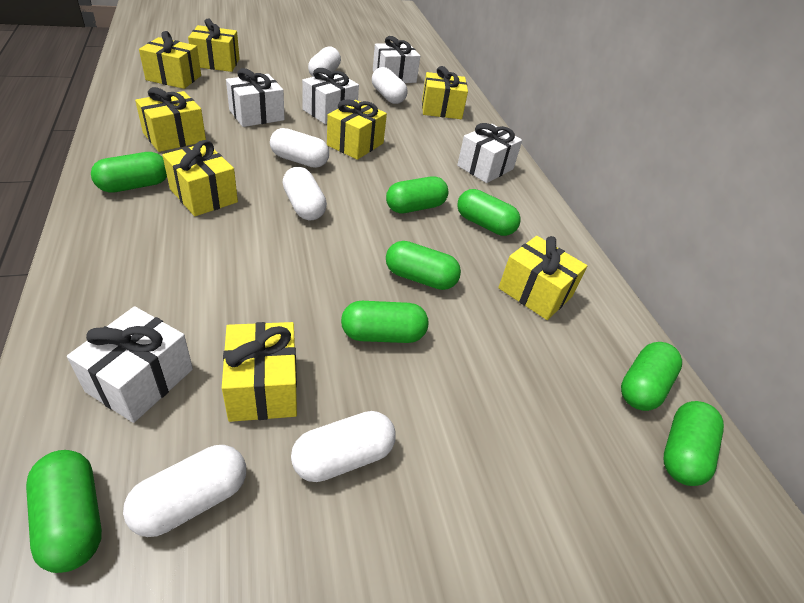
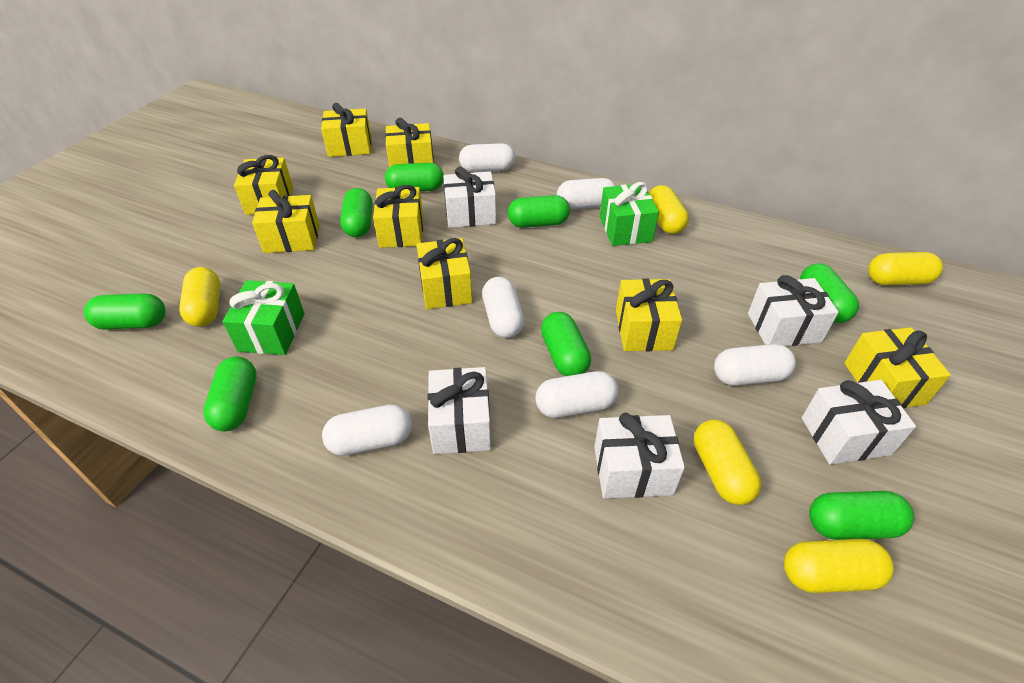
green gift: none = 0 -> [222,280,304,355] [600,182,659,246] = 2
yellow capsule: none = 0 -> [179,267,220,327] [649,185,689,234] [694,419,761,505] [784,539,894,593] [868,252,943,285] = 5

